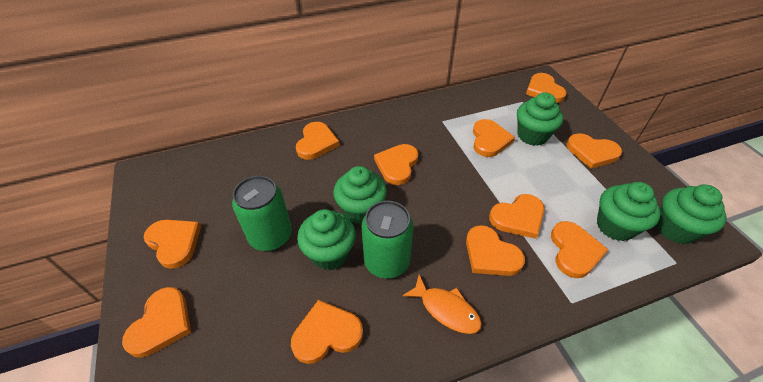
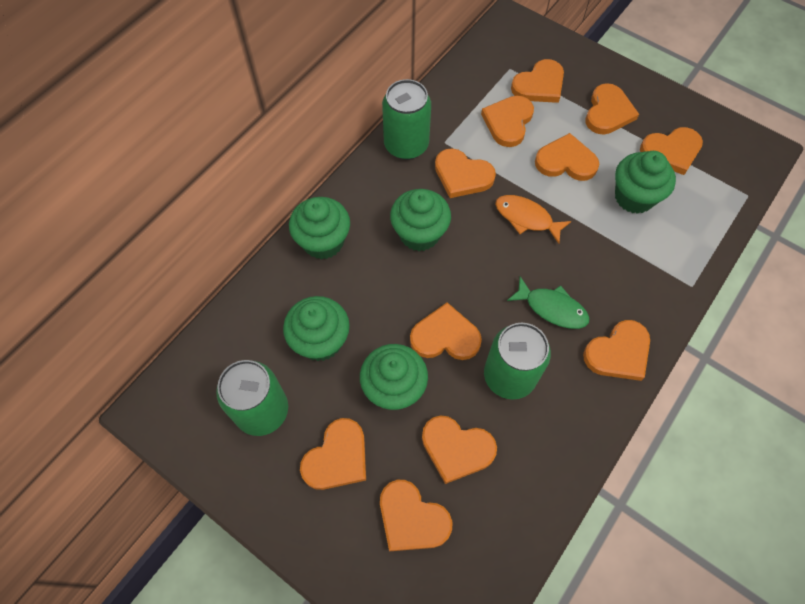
green can: [232,176,292,251] [361,201,414,278] = 2 -> [216,360,288,436] [382,79,431,160] [484,323,551,400] = 3
green fish: none = 0 -> [507,277,589,329] = 1

